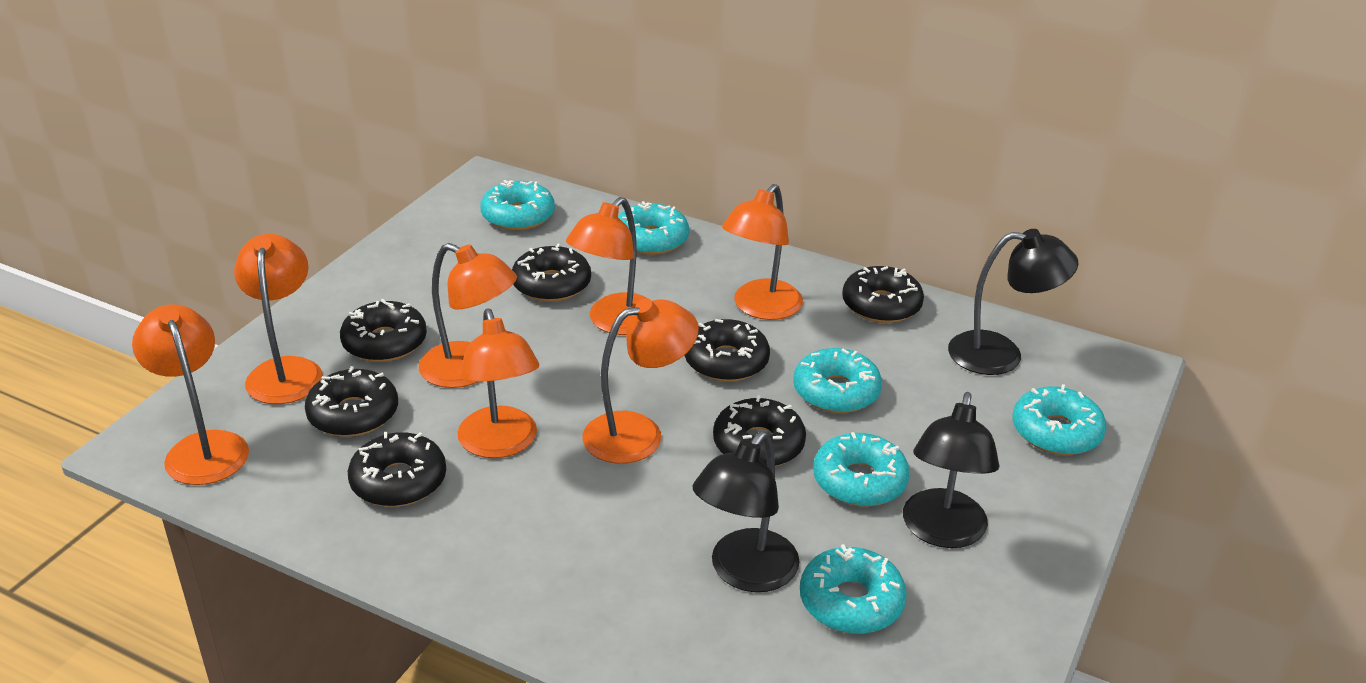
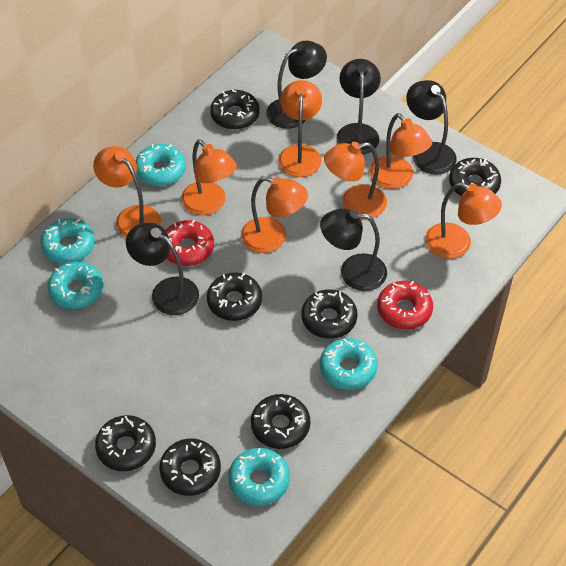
black lamp: [693,432,800,592] [903,392,999,548] [948,229,1079,375] = 3 -> [126,223,199,315] [266,41,327,129] [320,208,387,291] [337,59,381,154] [406,80,457,175] = 5
red donut: none = 0 -> [165,220,214,266] [377,281,433,330] = 2
turquoise donut: [480,180,555,230] [618,201,689,255] [793,348,882,413] [800,544,907,634] [813,432,910,506] [1012,384,1106,455] = 6 -> [40,218,95,264] [48,261,103,309] [135,144,186,186] [229,448,290,506] [320,338,378,390] = 5

